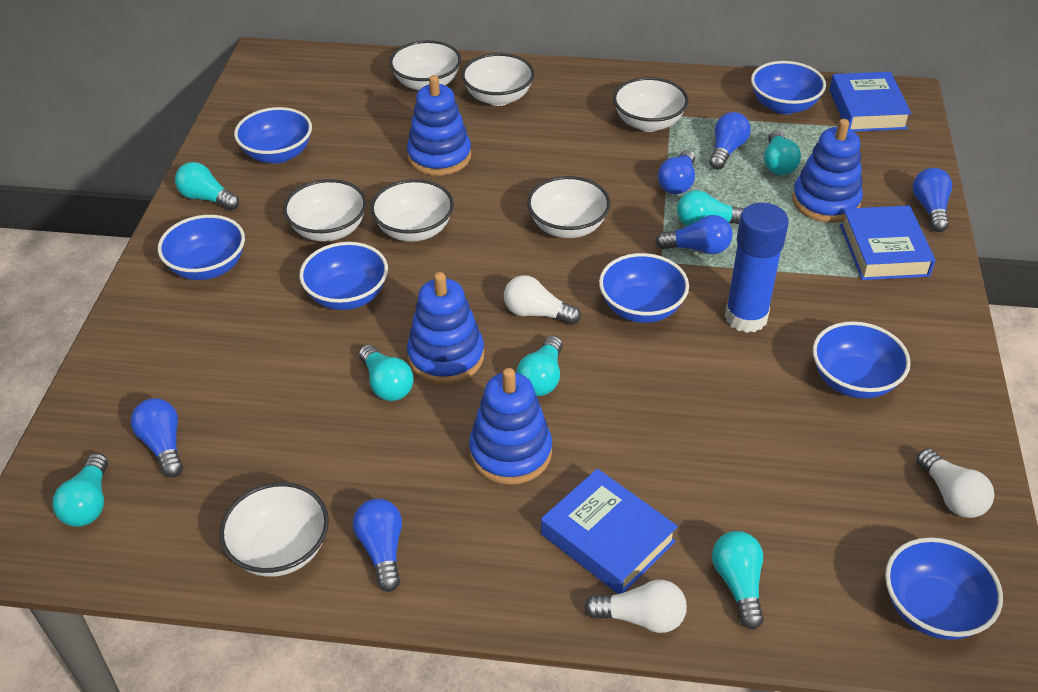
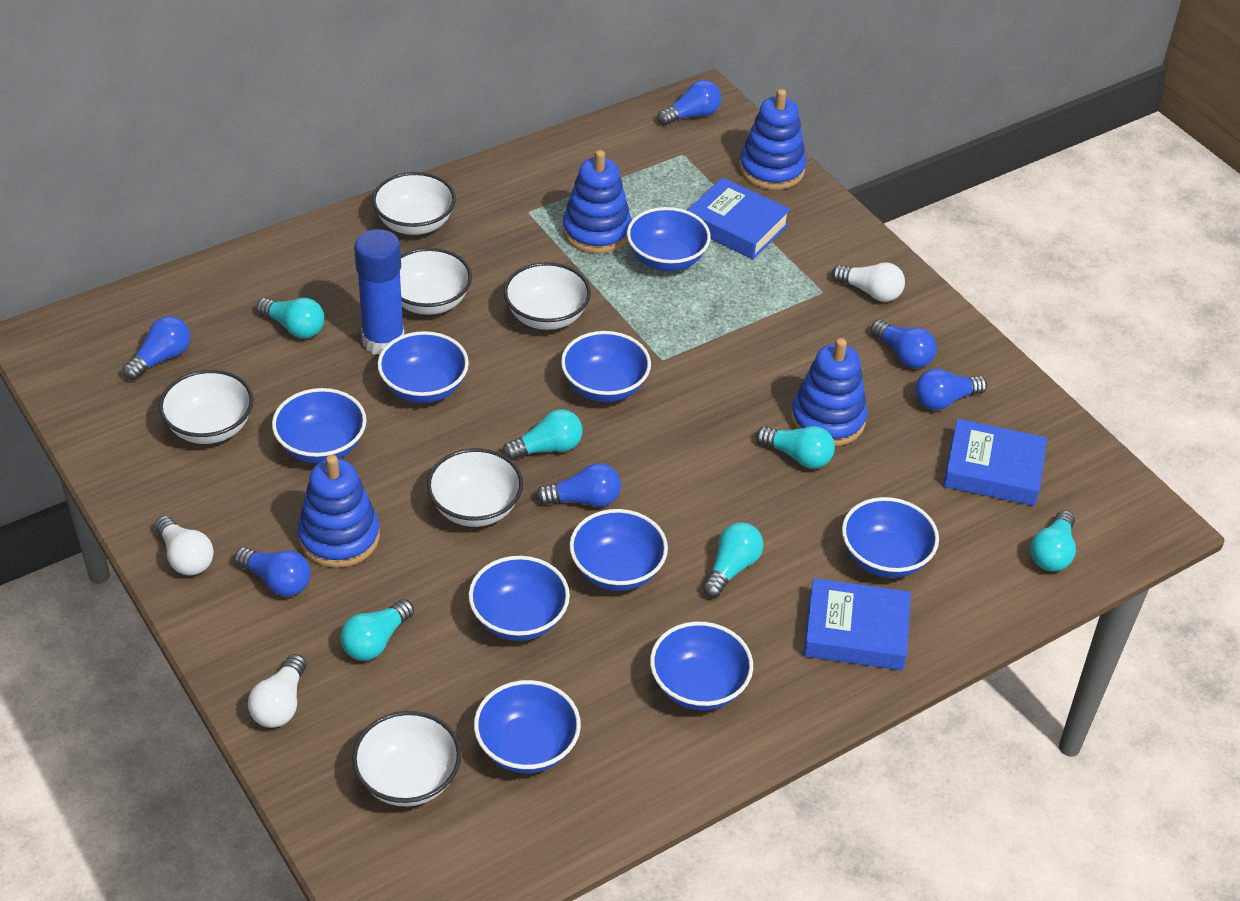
blue bowl: [158,215,245,280] [234,107,312,164] [299,242,388,310] [599,253,689,323] [751,61,826,114] [813,321,911,399] [885,537,1003,640] = 7 -> [272,388,366,463] [378,331,469,403] [469,556,570,641] [474,680,581,773] [561,331,651,402] [569,509,668,591] [627,207,711,271] [650,621,753,711] [842,497,939,578] = 9
turquoise light bulb: [53,453,108,527] [175,162,239,210] [359,344,414,401] [516,336,563,396] [677,190,745,226] [712,531,764,629] [764,130,801,175] = 7 -> [256,298,324,338] [340,599,414,661] [502,409,582,460] [702,522,763,598] [756,426,835,469] [1030,510,1076,571] = 6
white bowl: [219,482,329,577] [283,179,367,241] [370,179,454,242] [389,40,461,91] [461,53,535,106] [527,176,610,238] [613,77,689,132] = 7 -> [159,370,254,444] [352,711,461,806] [372,172,456,235] [400,248,472,315] [427,448,523,527] [504,262,591,330] = 6

